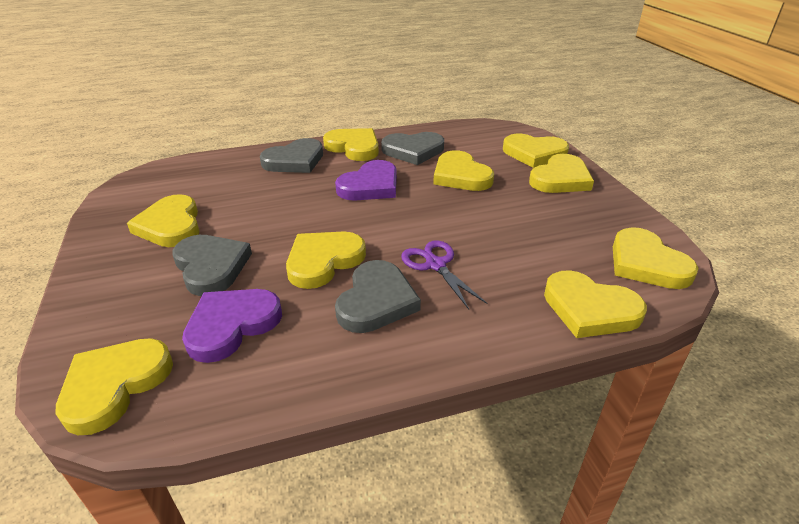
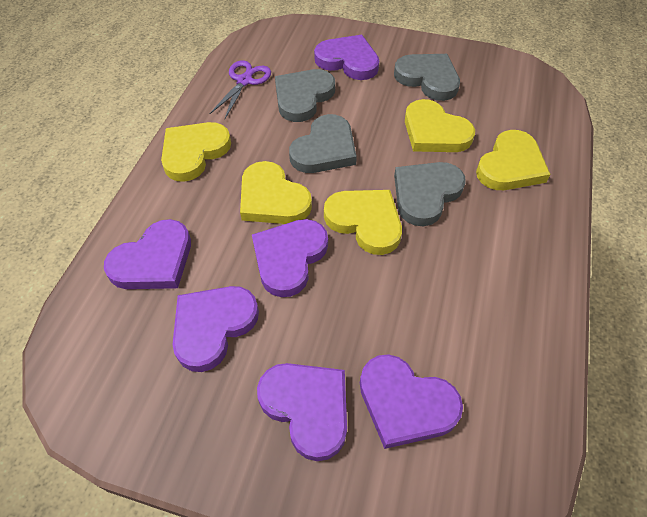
purple heart: [182,289,282,363] [335,160,397,201] = 2 -> [104,219,191,289] [172,286,259,372] [252,219,328,297] [257,363,347,461] [314,35,379,80] [360,354,463,449] = 6
yellow heart: [56,338,173,435] [127,194,200,247] [286,231,366,289] [323,128,379,161] [433,150,494,191] [503,134,569,168] [529,154,594,193] [544,270,647,338] [613,227,698,289] = 9 -> [161,122,231,182] [240,161,312,224] [324,190,402,255] [405,99,475,152] [476,130,550,190] = 5

